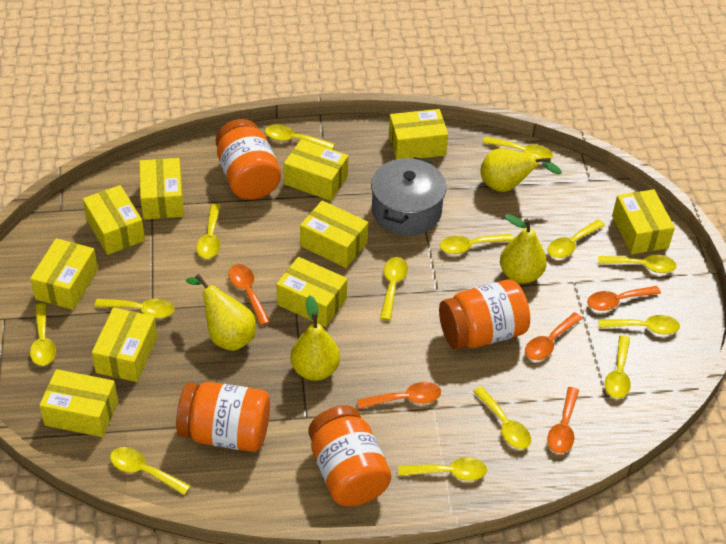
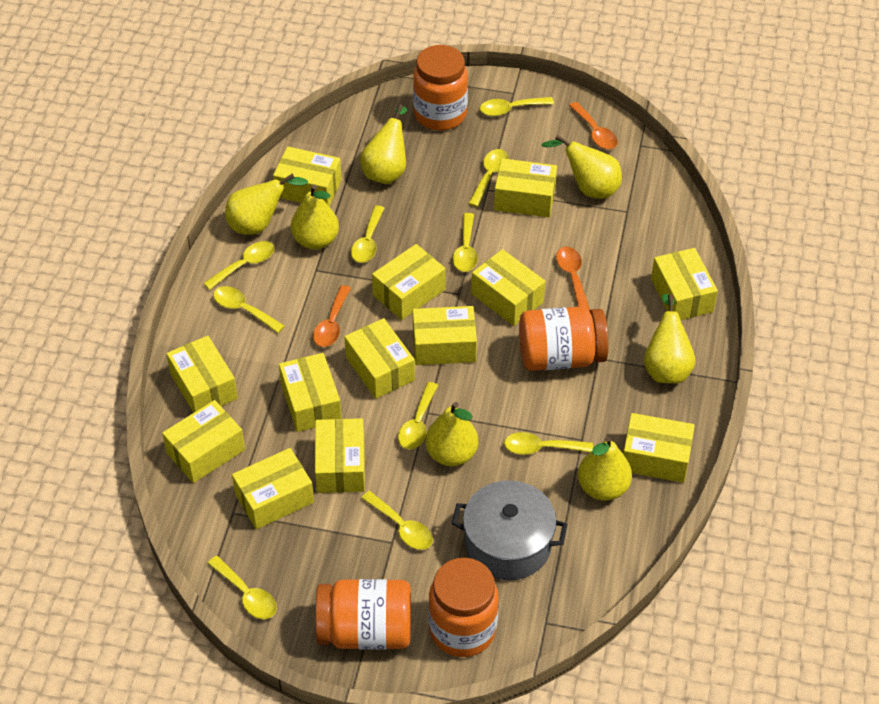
orange spoon: [229,264,270,326] [357,382,441,409] [525,313,583,360] [547,387,579,454] [587,286,661,311] = 5 -> [313,285,351,347] [556,247,590,311] [569,102,618,149] = 3
yellow box: [30,238,98,310] [39,369,118,437] [83,185,145,255] [92,308,157,382] [139,158,184,220] [276,257,347,327] [284,139,348,201] [300,200,368,268] [389,109,448,159] [612,189,675,254] = 10 -> [162,400,245,483] [166,336,238,413] [232,448,314,529] [273,147,342,207] [279,353,342,432] [315,418,365,493] [344,318,415,399] [372,244,446,320] [413,306,477,365] [471,249,546,326] [494,158,557,217] [623,413,695,483] [651,248,718,320] = 13
yellow pear: [186,274,256,351] [291,295,340,381] [480,148,562,192] [500,214,547,284] = 4 -> [225,173,308,235] [291,184,339,250] [360,104,407,184] [425,402,478,466] [541,135,622,199] [578,436,632,501] [644,294,695,383] = 7
yellow spoon: [30,303,56,366] [94,299,174,318] [110,447,191,495] [196,204,221,259] [265,125,335,150] [380,257,408,320] [398,457,487,481] [440,234,514,254] [473,386,531,449] [483,137,553,159] [548,219,605,258] [598,255,677,273] [598,315,680,335] [605,335,631,399] = 14 -> [203,241,275,290] [207,556,277,619] [213,286,285,333] [351,205,385,263] [361,491,433,550] [398,382,438,449] [453,213,478,272] [468,149,509,207] [480,97,554,116] [504,432,593,455] = 10

